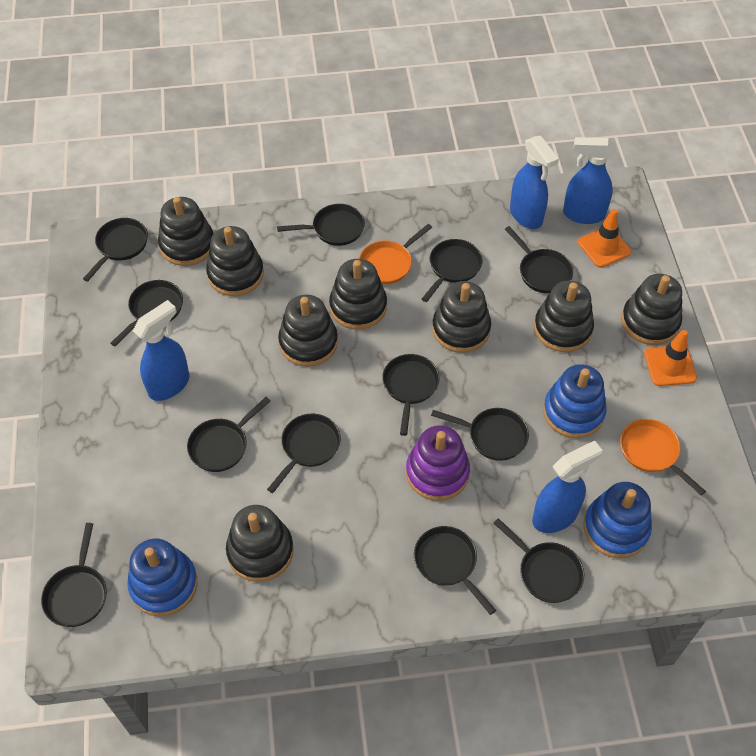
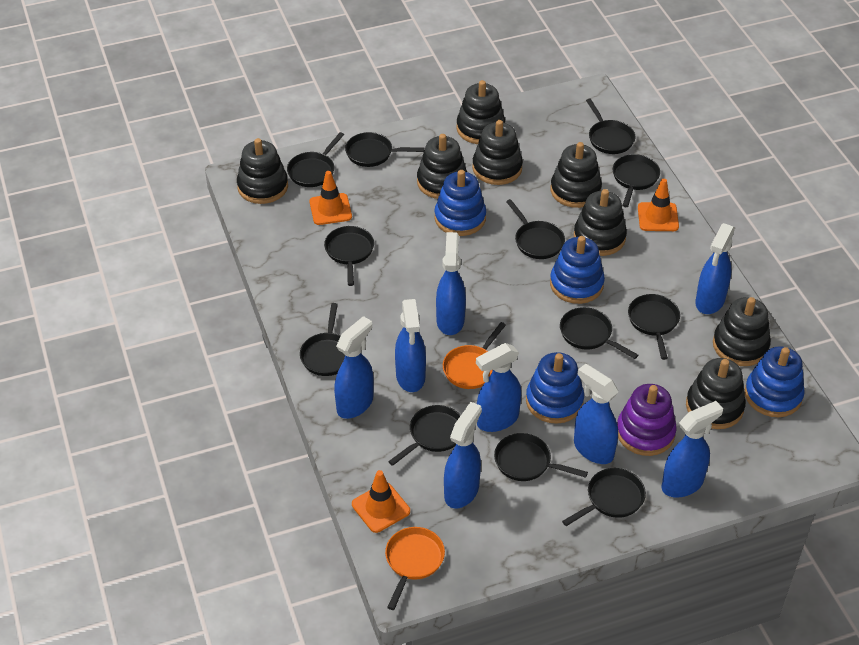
blue spray bottle: [133,300,190,401] [510,135,559,229] [532,441,603,533] [563,137,616,224] = 4 -> [334,316,374,419] [395,299,426,392] [436,232,466,335] [444,402,482,509] [476,343,521,432] [574,364,618,464] [662,401,723,498] [695,223,735,314] = 8
blue stacking toy: [127,539,198,617] [543,364,607,438] [583,482,652,558] = 3 -> [435,170,486,236] [526,352,584,424] [550,236,605,304] [745,346,805,417] = 4
orange traffic cone: [578,209,631,268] [644,330,697,386] = 2 -> [310,171,352,225] [352,470,410,533] [638,179,679,231] = 3

